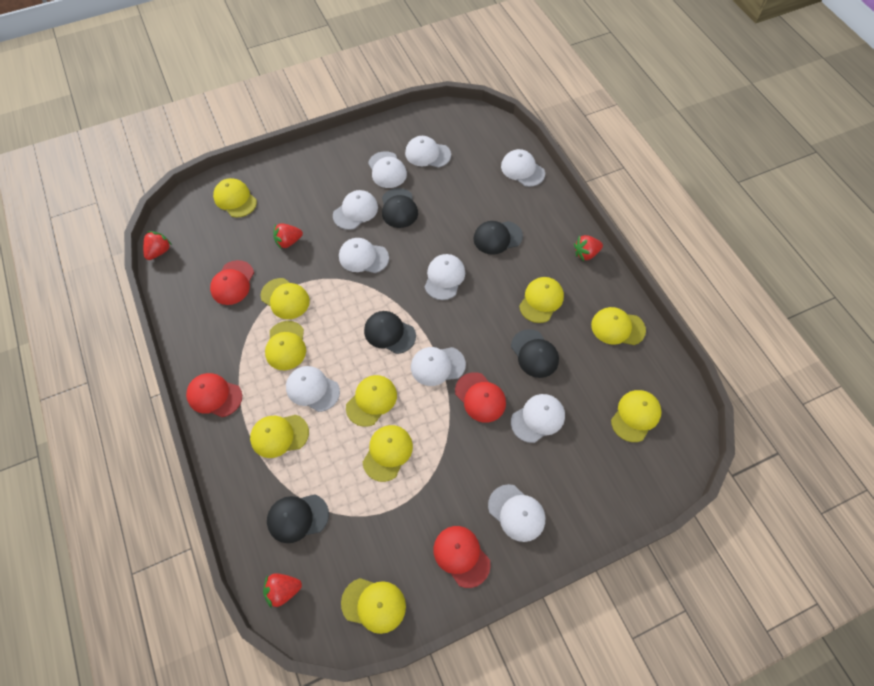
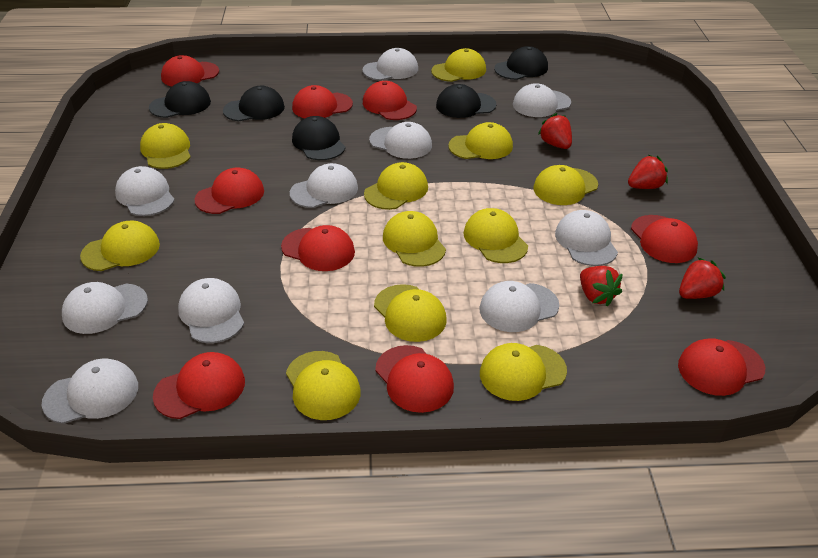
red cap: [186,373,242,417] [210,260,254,305] [434,526,491,588] [455,372,506,423] = 4 -> [153,352,245,419] [161,55,219,86] [195,168,264,214] [281,225,355,271] [292,85,353,118] [363,81,417,120] [375,345,454,413] [631,215,698,263] [678,338,765,396] = 9
yellow cap: [213,178,257,217] [250,415,309,458] [261,278,310,319] [265,321,306,370] [341,578,406,634] [346,375,397,427] [363,425,413,482] [519,277,564,323] [591,307,646,345] [611,390,662,442] = 10 -> [80,221,160,271] [140,123,191,169] [286,351,361,420] [364,162,428,210] [374,284,447,342] [383,211,446,267] [431,48,486,82] [448,122,513,159] [463,208,528,263] [480,343,567,401] [533,165,598,205] = 11

